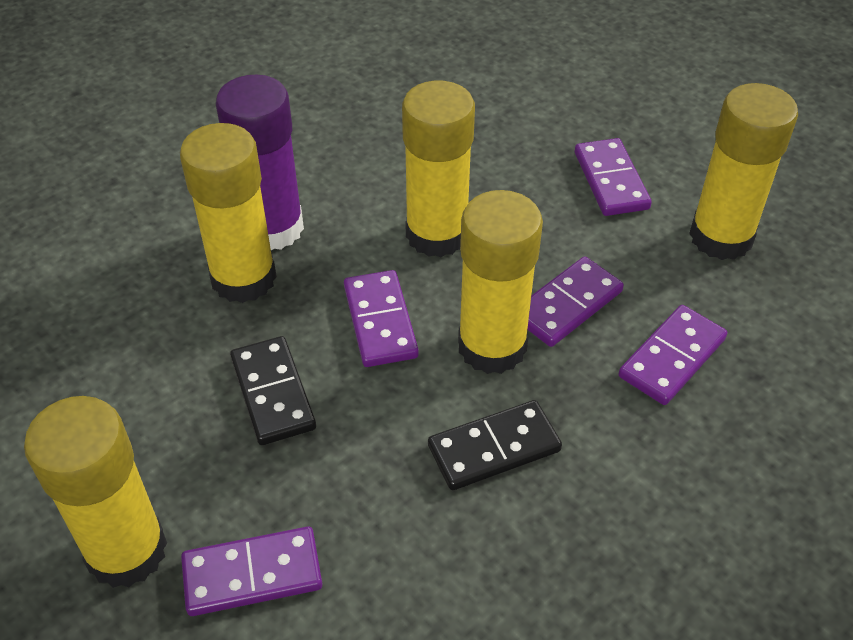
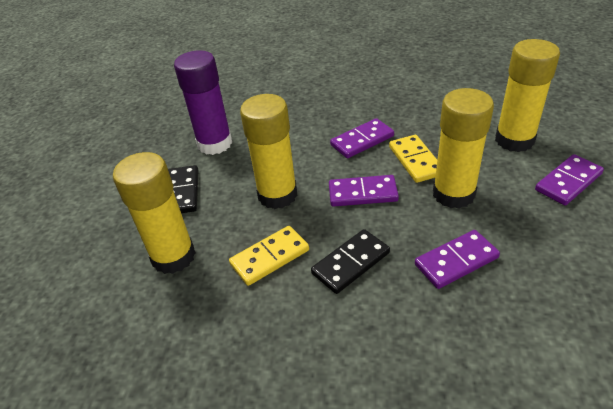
purple domino: [181,526,322,616] [344,270,419,367] [527,256,624,347] [575,138,652,216] [619,305,727,405] = 5 -> [329,175,399,207] [330,118,394,158] [415,230,500,289] [535,154,604,205] = 4
yellow domino: none = 0 -> [229,226,309,286] [389,135,437,183] = 2
yellow glue stick: [24,396,167,588] [180,123,277,303] [402,81,475,257] [458,190,543,374] [689,83,798,260] = 5 -> [113,152,196,274] [240,94,298,209] [433,88,494,209] [495,39,560,152] = 4

